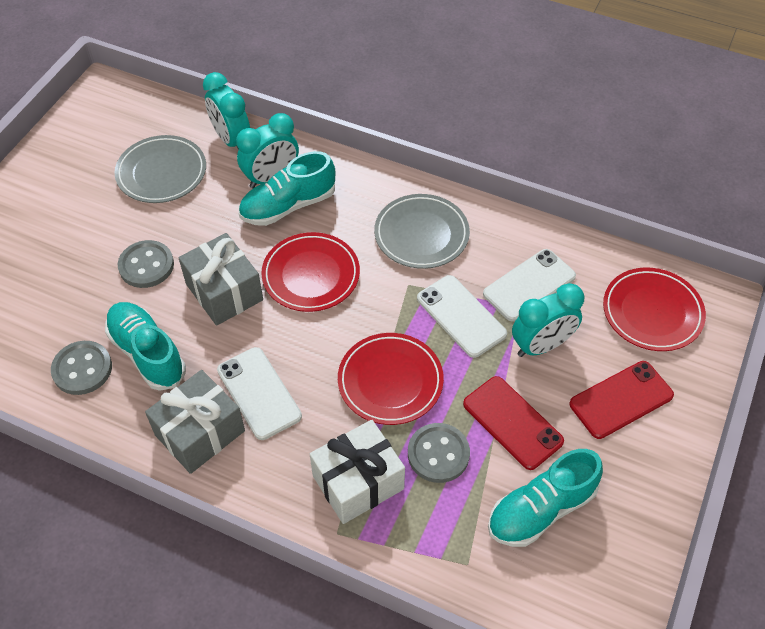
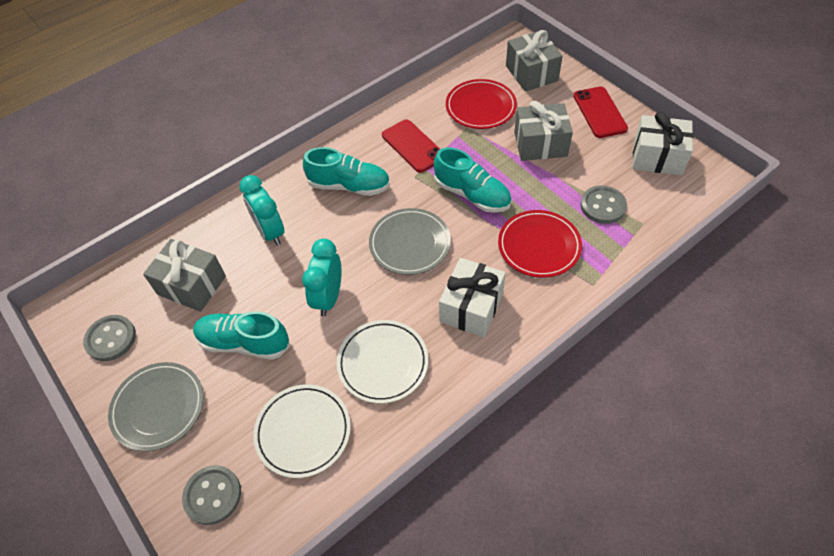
grey gift: [145,370,245,474] [179,233,263,326] = 2 -> [143,239,226,312] [506,30,563,92] [514,101,573,161] = 3
red plate: [261,232,360,312] [338,333,444,425] [603,268,706,351] = 3 -> [446,79,517,129] [498,210,582,278] = 2
turquoise clock: [203,72,250,150] [236,113,299,188] [512,283,584,357] = 3 -> [239,175,285,246] [302,238,342,316] = 2
white gift: [310,420,405,524] = 1 -> [439,258,506,337] [633,112,693,175] = 2
white phone: [217,347,302,440] [417,275,507,358] [483,249,576,322] = 3 -> none = 0
white plate: none = 0 -> [253,384,351,478] [337,320,428,403] = 2

